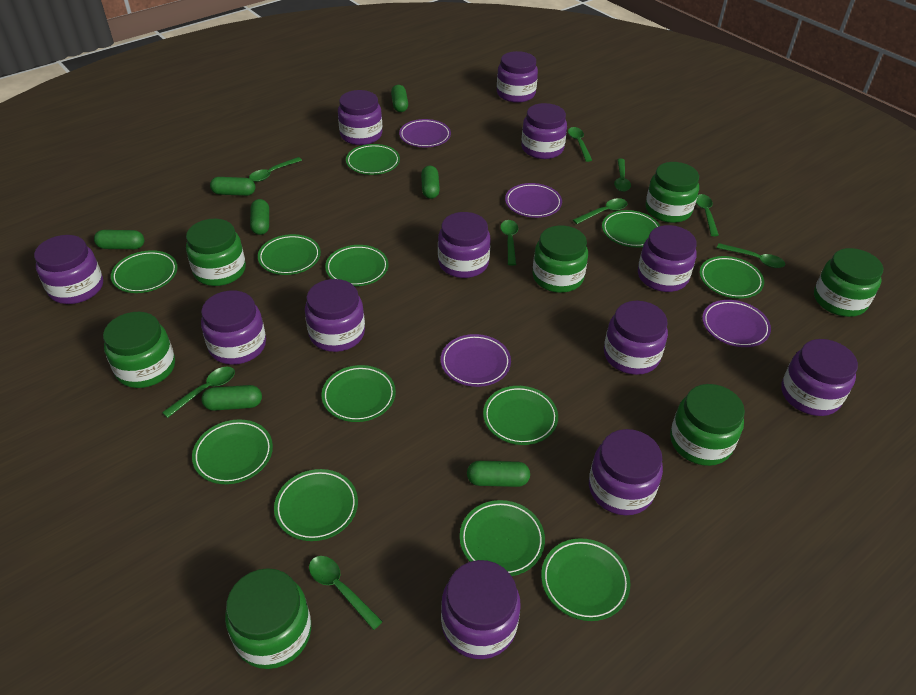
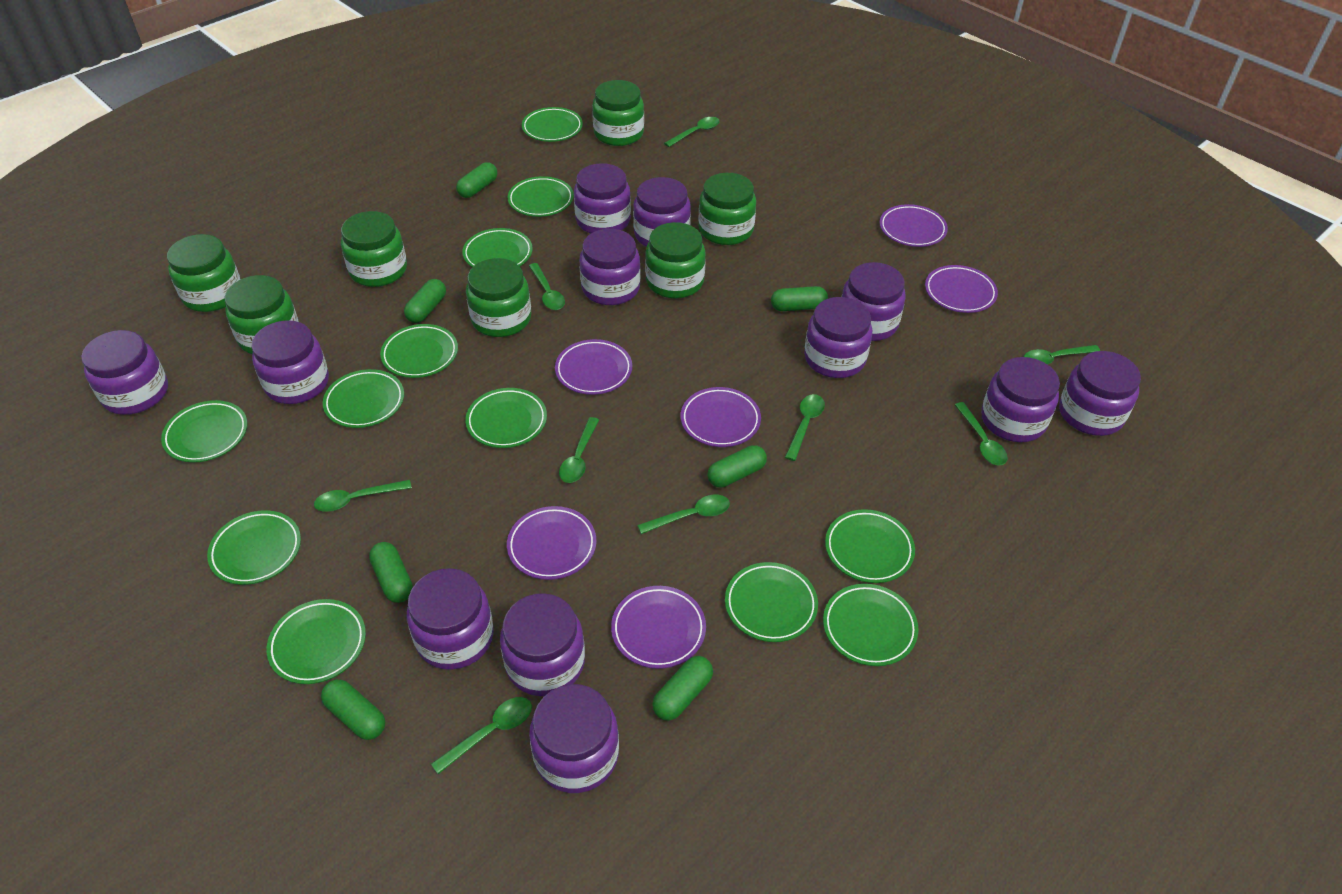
purple plate: [399,119,451,147] [441,334,511,387] [505,183,562,218] [702,300,771,347] = 4 -> [507,506,596,580] [555,339,632,395] [611,586,706,669] [681,387,761,447] [880,204,948,247] [925,265,998,313] = 6

